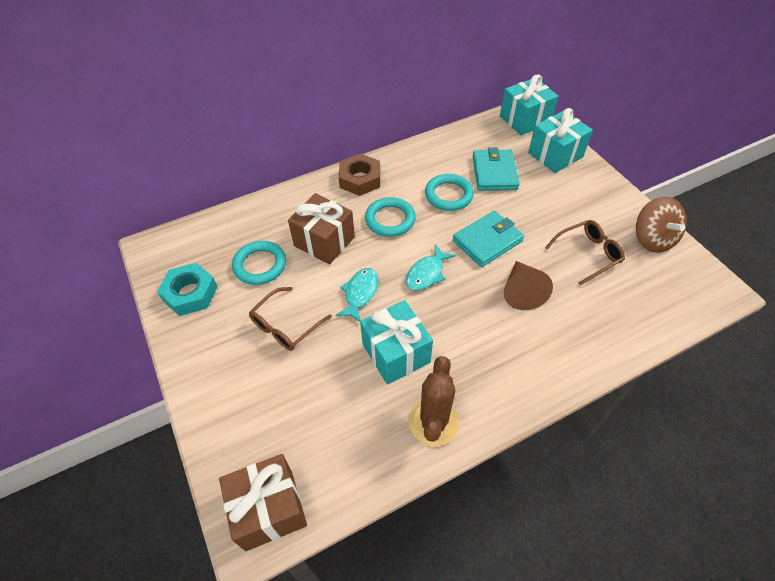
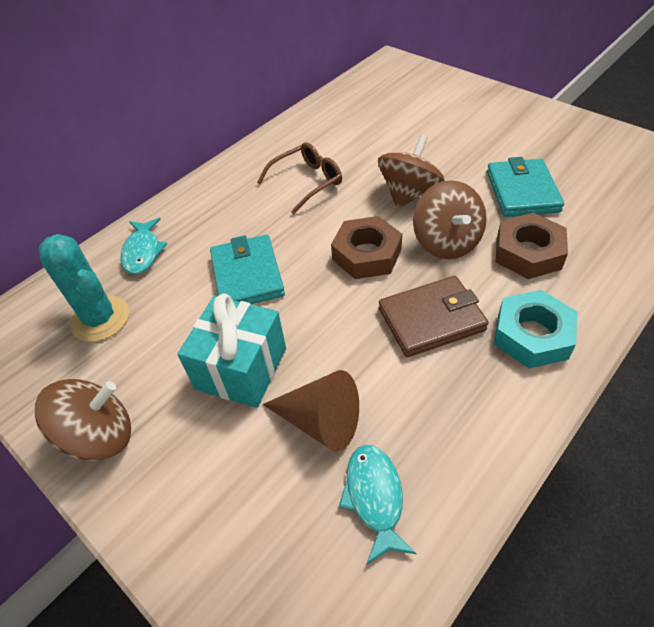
brown cactus: [409,356,459,446] = 1 -> none = 0
brown gift: [219,454,307,551] [288,193,355,264] = 2 -> none = 0
brown glasses: [249,287,332,351] [545,220,625,285] = 2 -> [257,142,342,214] = 1
brown nut: [338,153,380,196] = 1 -> [331,216,402,279] [496,213,568,279] = 2
brown spinning top: [636,196,687,253] = 1 -> [35,379,131,461] [378,135,445,209] [413,180,487,259] = 3
brown wallet: none = 0 -> [379,276,489,357] = 1
turquoise cactus: none = 0 -> [38,234,129,342] = 1
turquoise gift: [360,300,433,385] [500,74,559,135] [528,108,593,173] = 3 -> [177,293,286,408] = 1
turquoise ring: [232,241,286,285] [365,197,416,237] [425,174,474,211] = 3 -> none = 0

